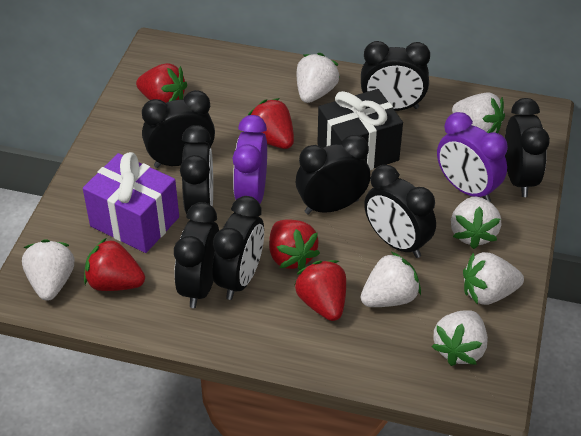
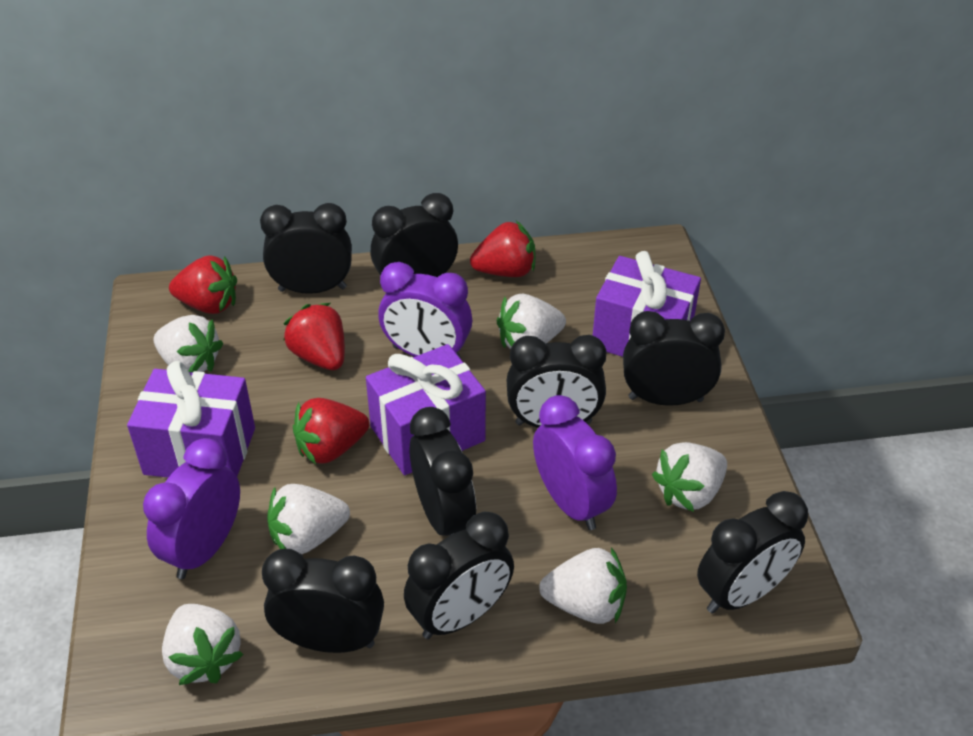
black gift: [317,89,403,170] = 1 -> none = 0
purple clock: [233,115,267,204] [437,112,508,202] = 2 -> [143,438,240,579] [378,262,472,359] [533,395,617,530] = 3
purple gift: [83,152,179,253] = 1 -> [127,361,255,478] [366,344,486,475] [593,251,701,357] = 3
red strawberry: [84,238,145,291] [136,63,187,103] [248,98,294,149] [269,219,320,270] [294,260,346,321] = 5 -> [169,255,237,314] [283,303,345,370] [293,398,369,464] [470,221,536,277] = 4
white strawberry: [22,239,74,301] [297,53,340,103] [361,252,421,307] [432,310,488,366] [451,197,501,249] [452,92,505,133] [463,252,524,305] = 7 -> [153,315,224,372] [162,604,244,685] [267,484,350,554] [497,294,566,349] [539,547,627,624] [652,442,727,512] = 6

